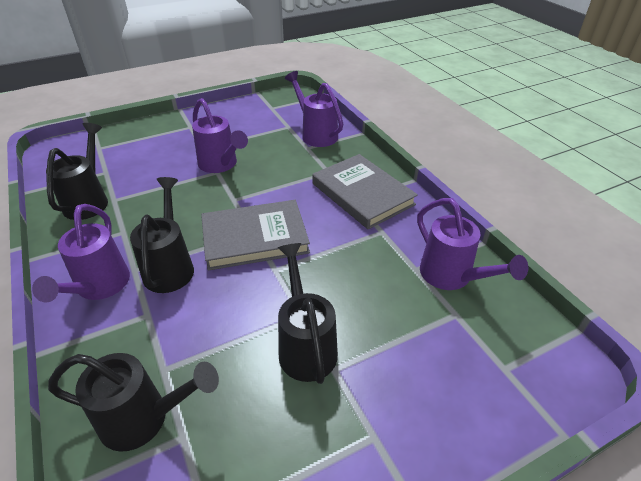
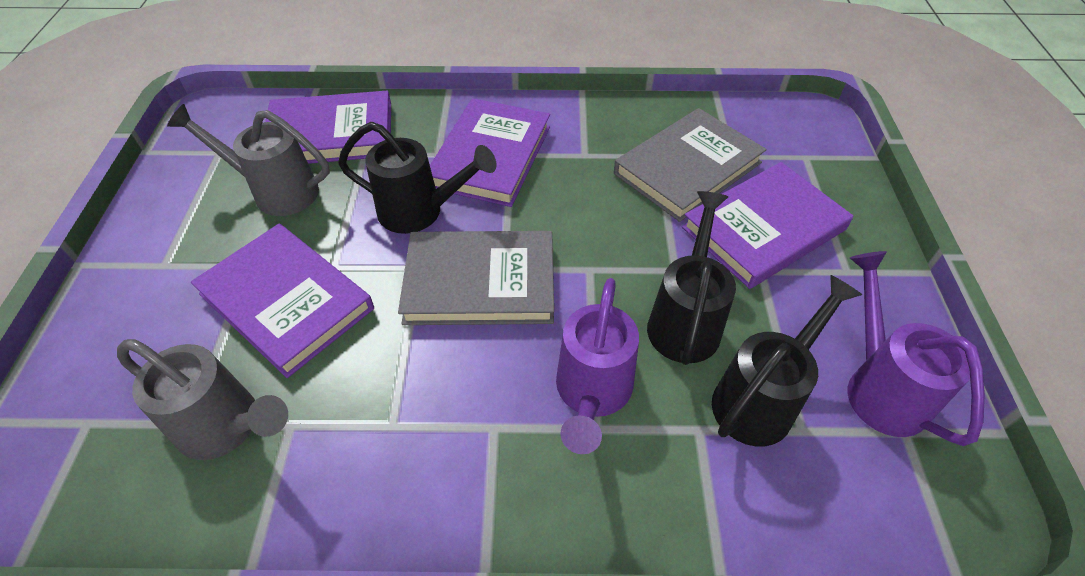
black watering can: [46,123,108,220] [48,353,219,452] [130,177,194,293] [278,243,338,384] = 4 -> [338,122,496,234] [647,191,736,365] [712,275,862,446] = 3
grey watering can: none = 0 -> [117,339,288,460] [167,104,330,216] = 2
purple book: none = 0 -> [191,224,374,378] [265,91,391,164] [430,98,550,207] [682,162,853,289] = 4
purple watering can: [32,204,130,303] [192,98,248,173] [285,71,343,147] [417,198,528,290] = 4 -> [556,278,639,454] [848,251,985,446] = 2

